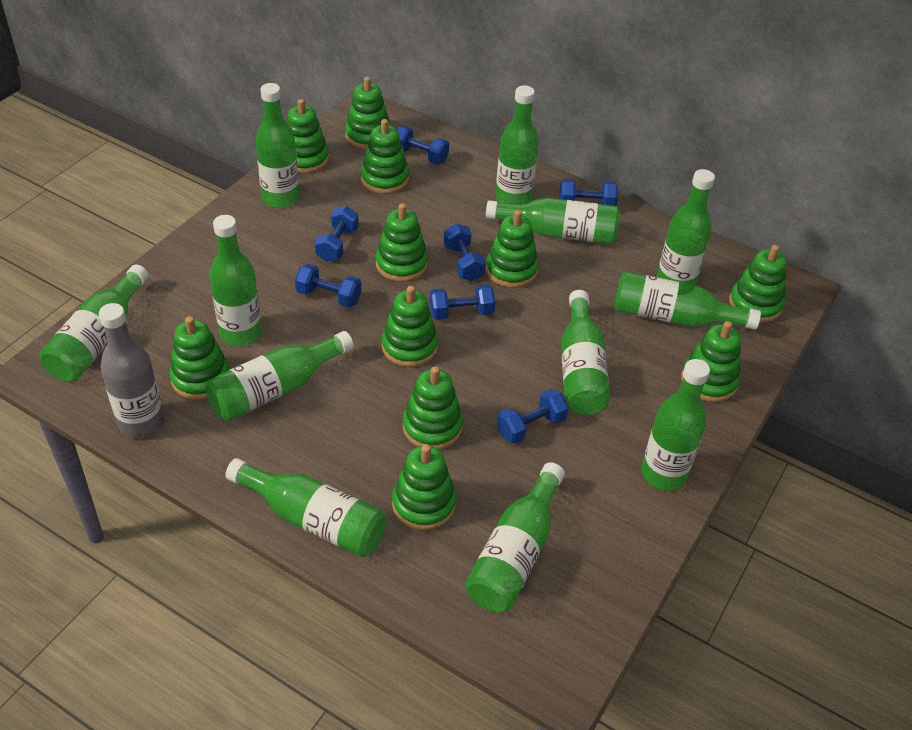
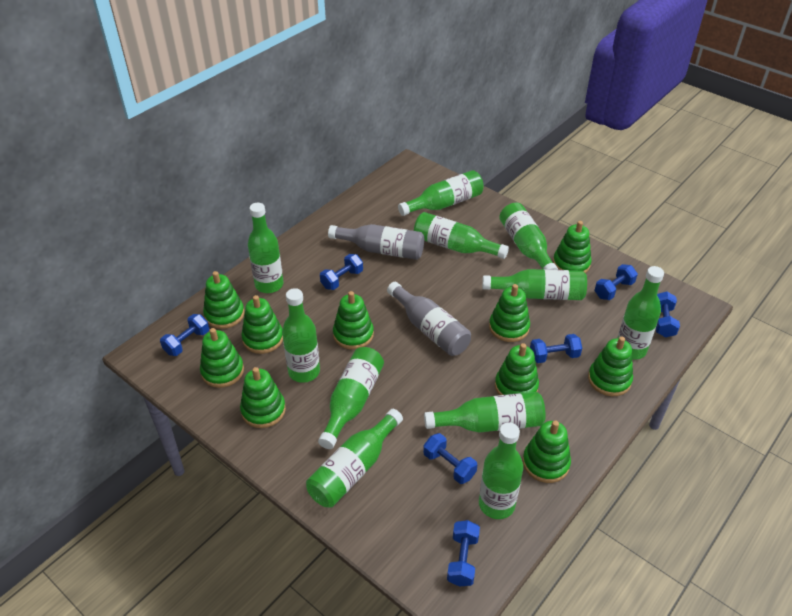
green bottle: [40,264,149,381] [205,331,354,422] [209,215,262,346] [226,458,387,557] [255,83,299,208] [465,462,565,612] [486,198,620,244] [495,85,539,205] [561,290,610,415] [614,271,761,330] [641,359,710,491] [657,169,715,286] = 12 -> [248,203,284,293] [282,288,320,383] [306,409,403,508] [318,347,384,449] [398,170,484,216] [414,212,509,259] [424,392,546,433] [479,422,523,519] [482,269,587,300] [499,203,558,270] [618,266,664,360] = 11
green stacking toy: [169,316,230,400] [286,99,329,173] [345,77,391,150] [361,119,409,194] [376,203,428,282] [382,286,438,367] [392,444,456,530] [403,366,463,450] [486,210,539,288] [681,321,741,402] [729,245,787,323] = 11 -> [200,328,244,388] [203,271,244,329] [240,367,286,428] [241,295,283,354] [333,291,374,350] [489,284,530,342] [495,343,539,395] [523,421,571,483] [553,221,592,273] [588,336,633,396] = 10
grey bottle: [99,303,164,438] = 1 -> [328,224,424,260] [387,282,471,356] = 2

